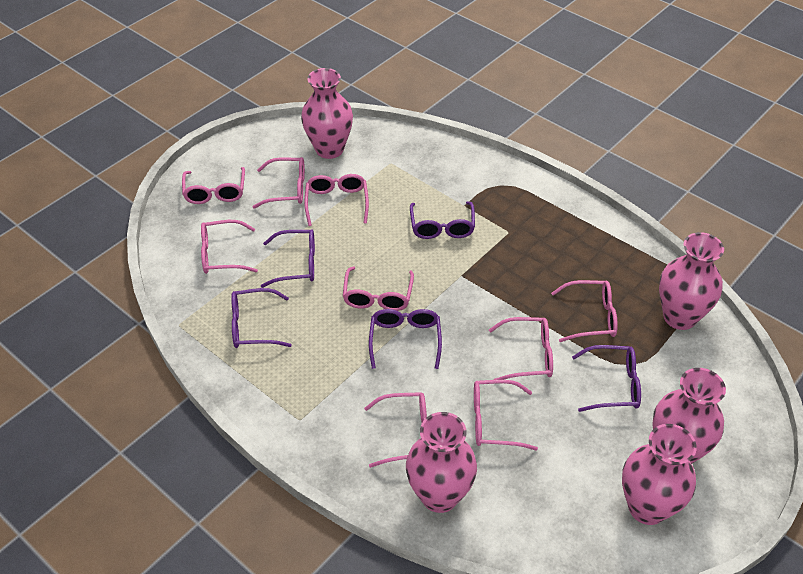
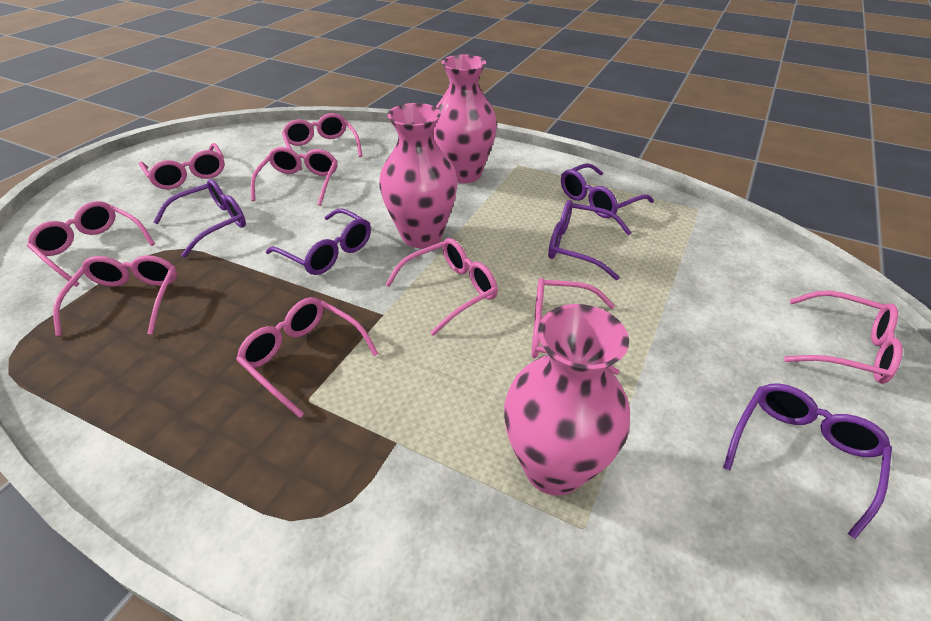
pink vase: [301,68,353,159] [406,412,477,513] [622,424,697,525] [652,368,726,464] [659,232,724,330] = 5 -> [379,103,458,248] [433,54,497,183] [504,304,630,496] = 3

